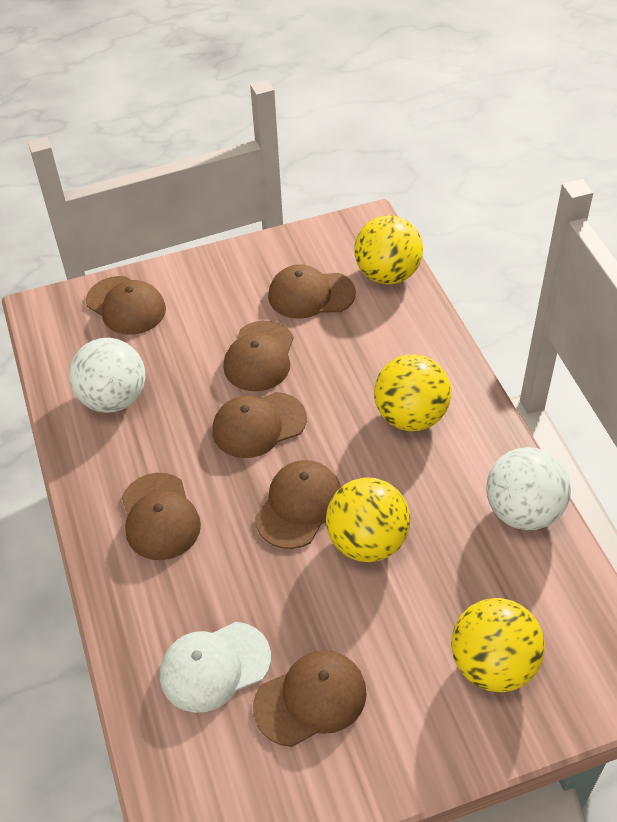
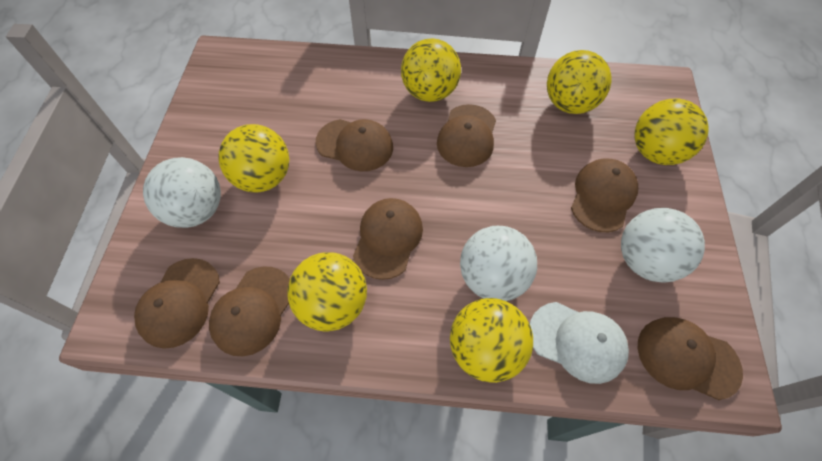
white ball: [69,338,145,413] [486,447,571,530] = 2 -> [143,157,221,228] [460,226,537,301] [621,208,705,283] = 3
yellow ball: [326,477,410,562] [354,215,423,284] [374,354,451,431] [451,598,545,692] = 4 -> [218,124,289,192] [287,252,367,331] [401,38,461,102] [450,298,533,383] [547,50,611,114] [634,98,709,165] = 6

